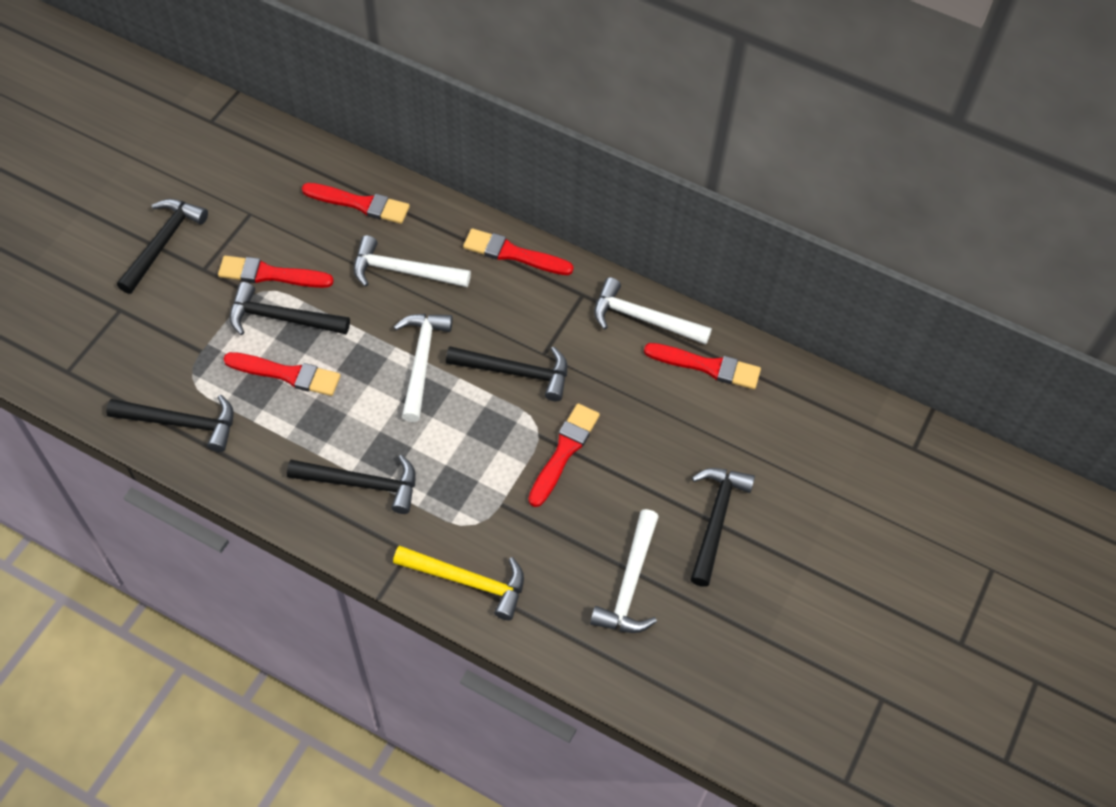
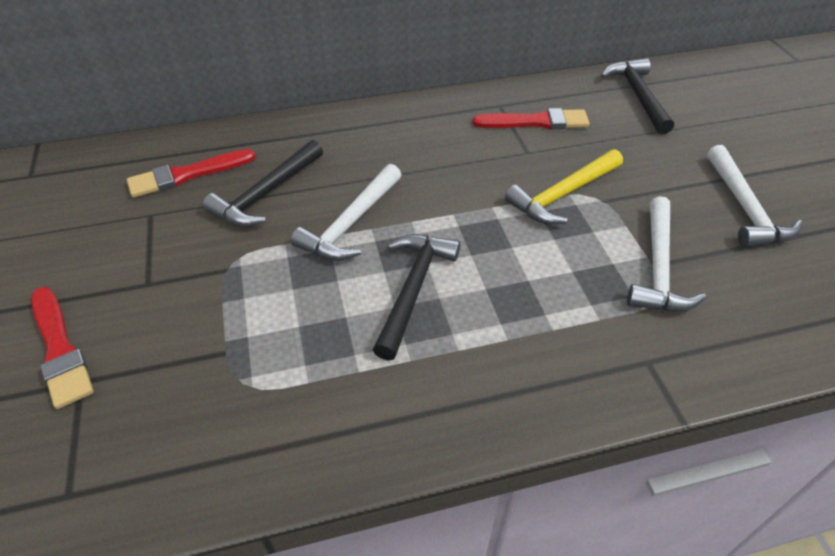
black hammer: [106,395,234,452] [117,199,208,294] [229,282,350,335] [287,455,416,514] [446,346,567,402] [690,468,755,587] = 6 -> [203,140,323,227] [373,234,460,360] [601,58,674,134] = 3
red brush: [218,256,334,288] [223,352,341,396] [302,183,410,224] [463,228,574,275] [528,403,600,507] [644,343,761,389] = 6 -> [31,287,94,409] [126,149,256,198] [472,108,590,129] = 3
white hammer: [353,235,471,287] [394,314,453,422] [590,509,659,633] [594,277,712,345] = 4 -> [291,164,402,261] [627,196,706,311] [707,145,802,247] = 3

